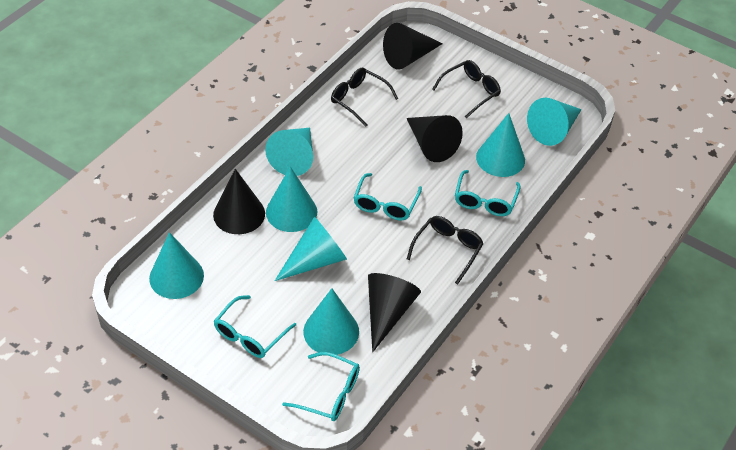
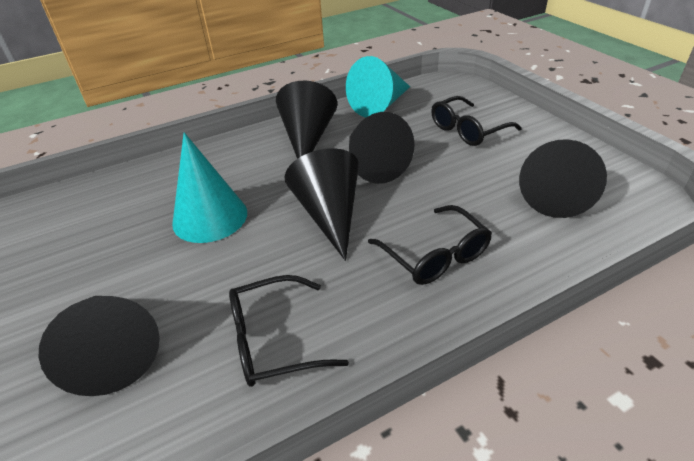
black cone: [213,169,265,234] [368,273,421,352] [383,23,443,70] [406,115,463,162] = 4 -> [39,296,160,396] [276,81,338,159] [285,148,359,261] [349,112,415,184] [519,139,607,218] = 5
turquoise cone: [149,232,204,299] [265,128,313,176] [266,167,317,232] [275,217,347,281] [303,288,359,355] [476,113,525,177] [527,98,582,146] = 7 -> [172,132,247,243] [346,56,410,117] = 2
turquoise glasses: [214,295,296,358] [282,352,360,421] [354,173,422,220] [455,170,521,216] = 4 -> none = 0

